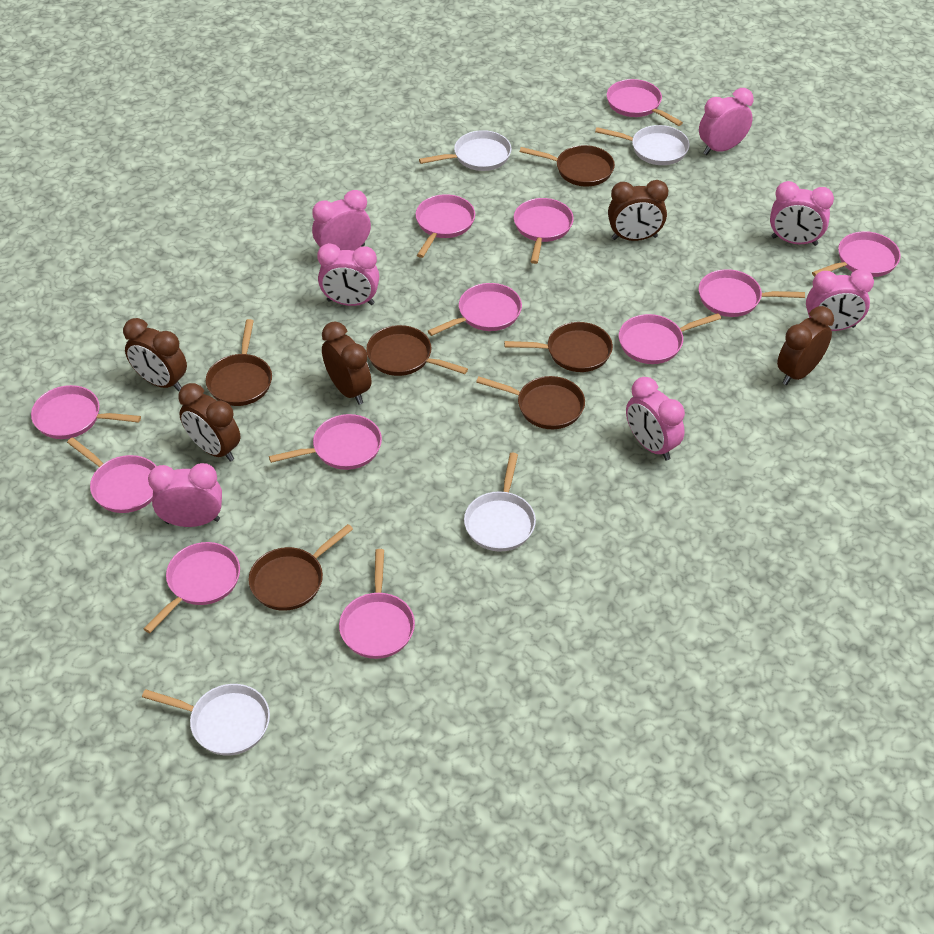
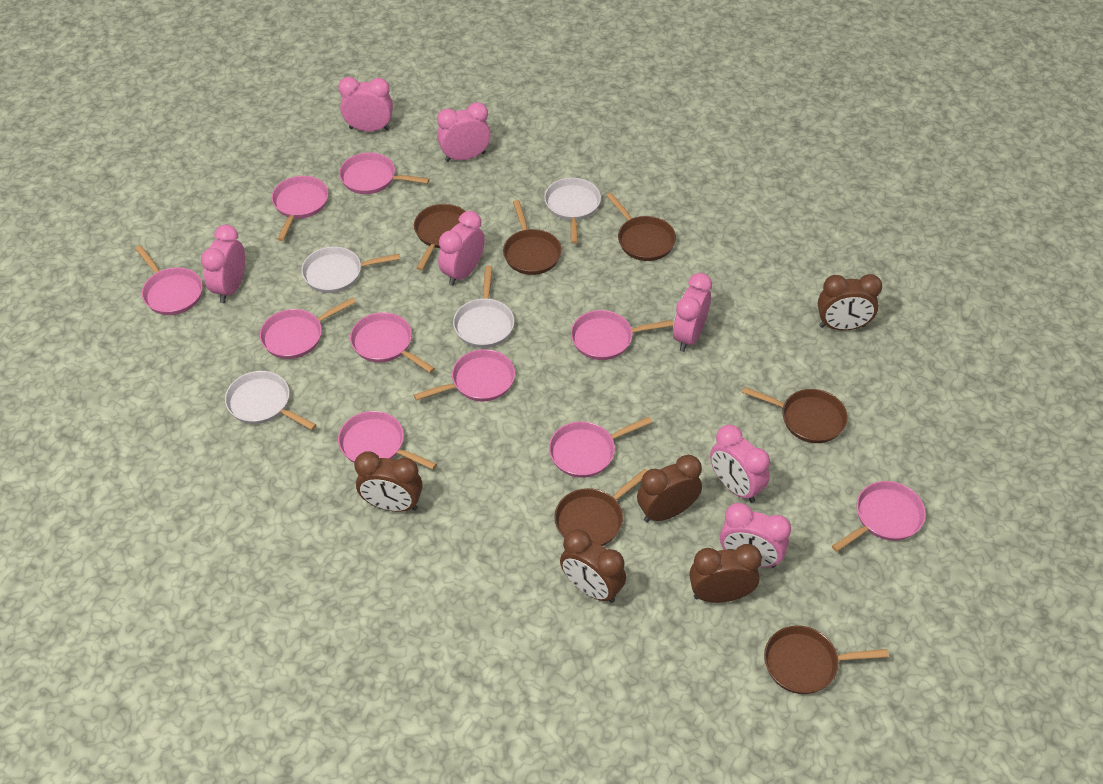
pink pan: [31,385,141,439] [67,437,156,513] [144,542,240,633] [269,414,382,470] [339,549,415,659] [416,194,475,258] [428,283,522,336] [514,198,574,264] [607,79,683,126] [619,313,721,364] [699,269,805,317] [812,231,901,277] = 12 -> [135,245,203,315] [260,298,356,359] [272,176,328,241] [338,411,437,470] [339,152,430,194] [350,312,435,373] [414,349,515,401] [549,417,652,478] [571,310,673,360] [832,481,926,552] = 10

